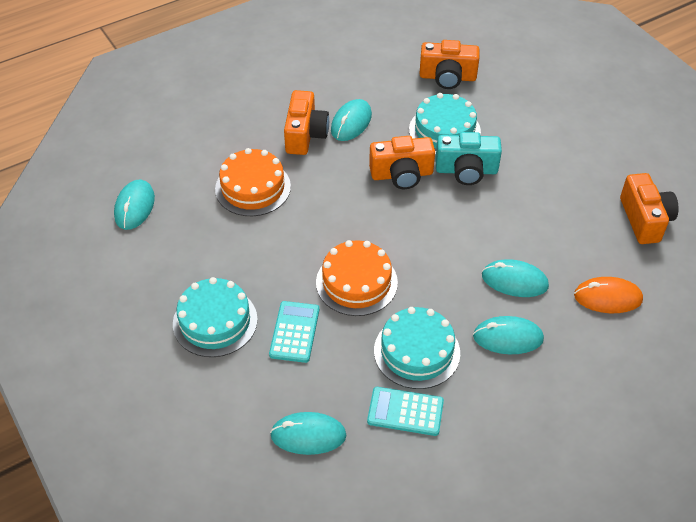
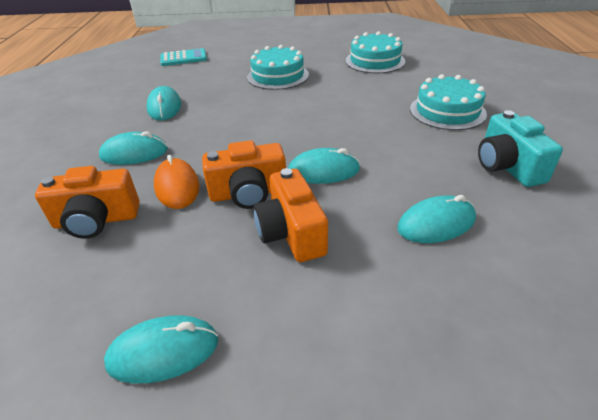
orange cake: [215,148,291,216] [316,240,398,316] = 2 -> none = 0
orange camera: [284,90,329,155] [369,136,435,189] [419,40,480,89] [620,173,679,244] = 4 -> [35,166,140,239] [202,140,286,209] [253,168,328,262] = 3
turquoise calculator: [269,301,319,363] [367,387,444,436] = 2 -> [160,48,207,66] = 1

